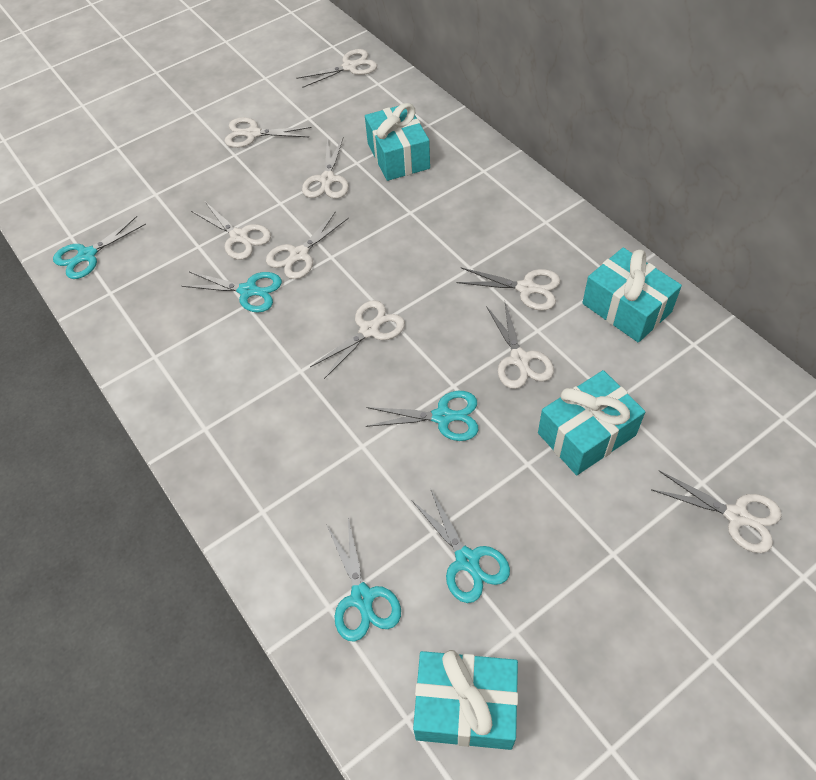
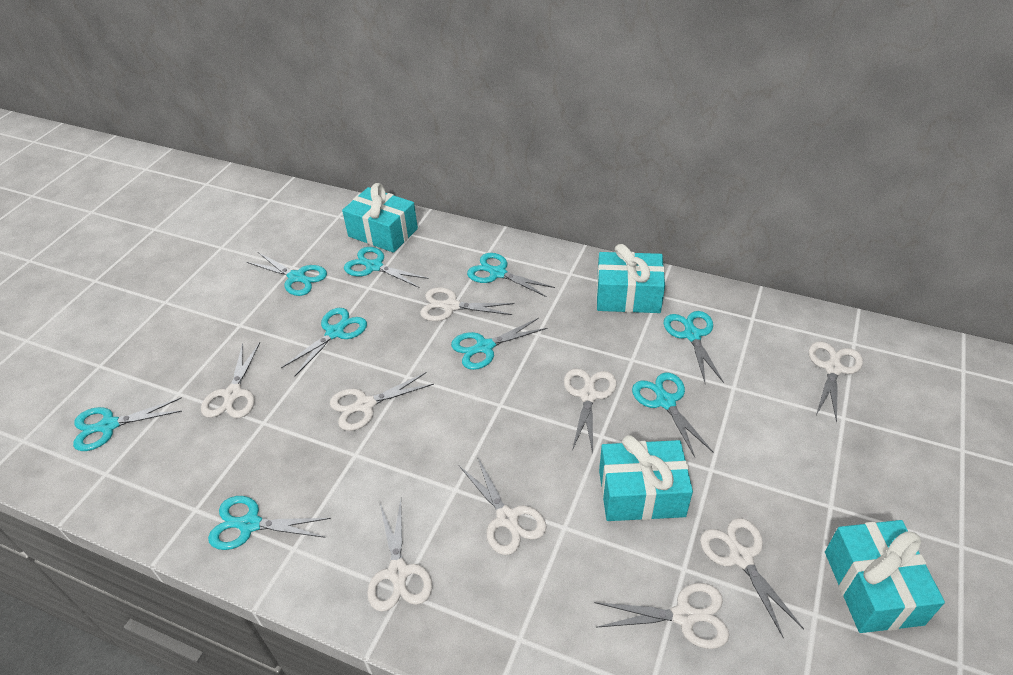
turquoise scissors: [53,216,146,279] [182,271,282,313] [326,518,401,642] [366,391,478,441] [411,488,510,603] = 5 -> [73,398,182,451] [208,496,331,550] [247,252,327,296] [281,308,367,377] [344,247,429,288] [451,318,547,370] [467,253,555,297] [632,373,713,457] [663,311,724,383] = 9

